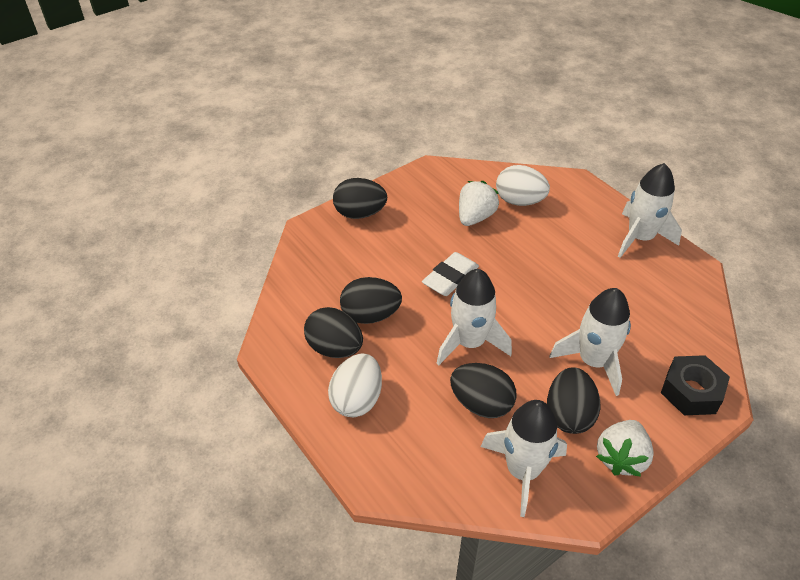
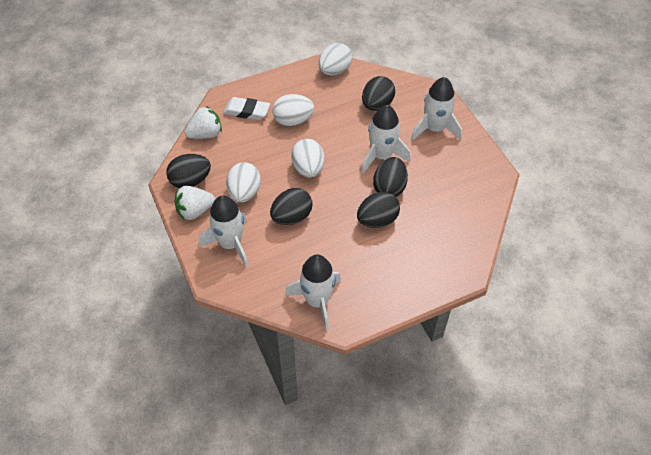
black nut: [661,355,730,415] = 1 -> none = 0
white egg: [328,354,382,417] [496,165,550,206] = 2 -> [226,162,261,202] [272,94,314,126] [291,139,324,178] [318,43,352,76] = 4

